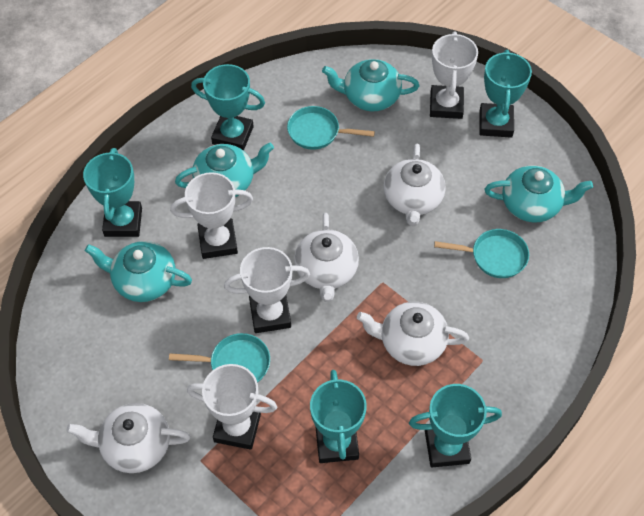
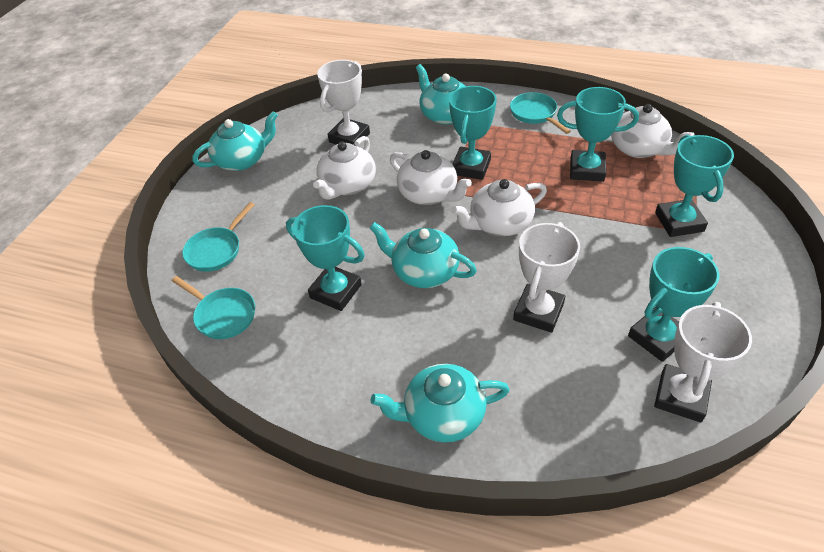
white trophy: [170,172,253,259] [187,364,277,450] [224,247,310,333] [430,31,478,119] = 4 -> [317,60,370,147] [513,222,580,333] [654,302,752,422] = 3

